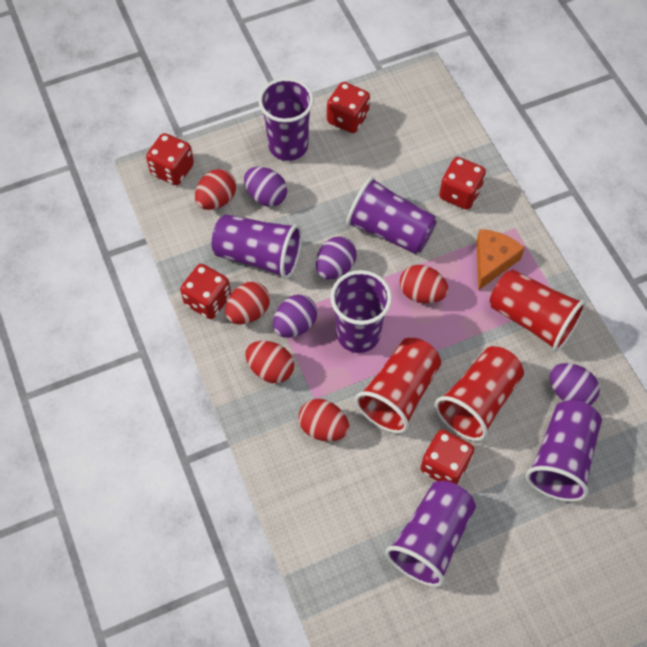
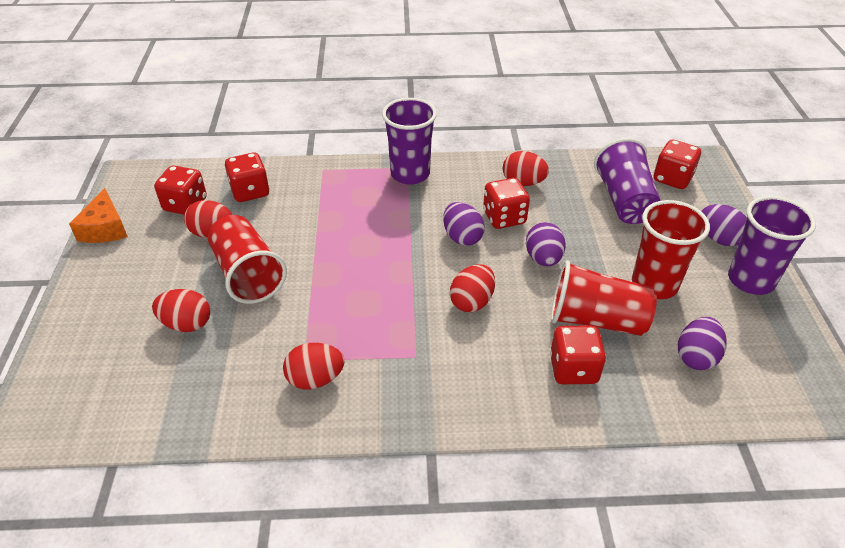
purple cup: [212,214,302,279] [258,78,314,161] [330,270,392,353] [346,177,437,254] [385,481,476,587] [526,400,602,502] = 6 -> [382,98,437,185] [594,138,661,224] [728,196,816,295] = 3

